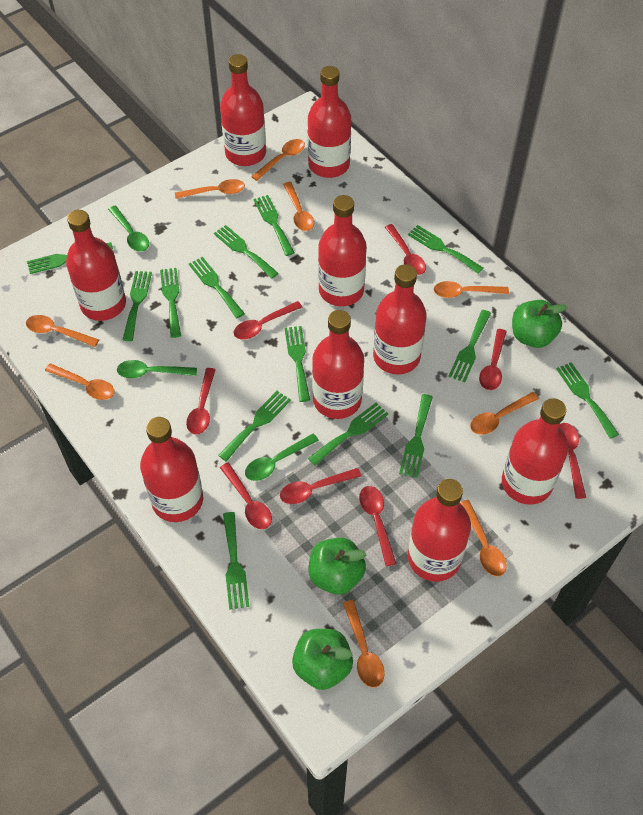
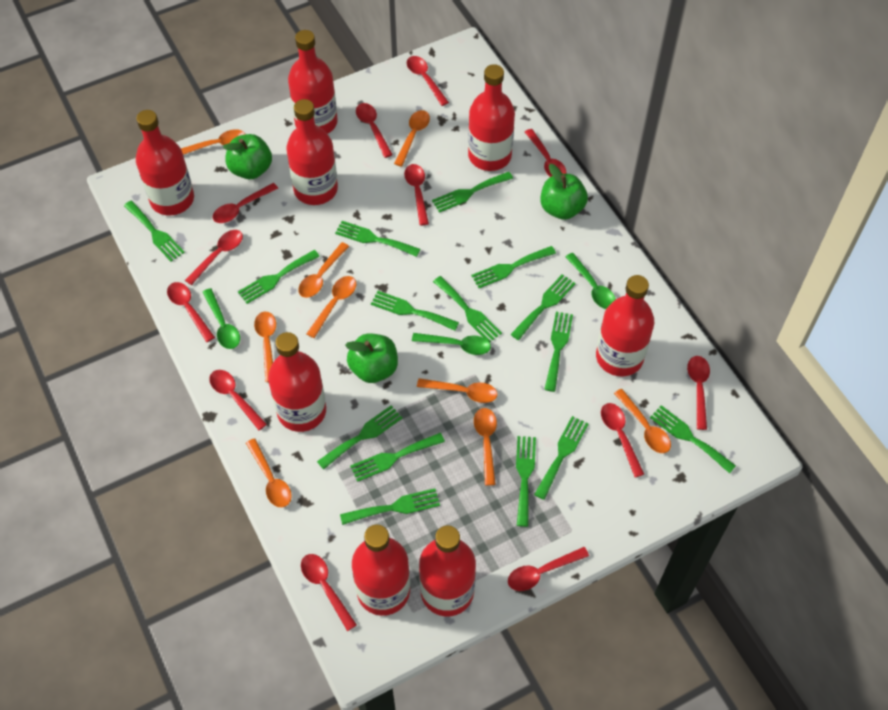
green fork: [27,242,113,274] [123,271,152,341] [160,268,181,338] [189,257,245,318] [214,225,279,279] [218,391,291,462] [223,512,249,610] [254,195,295,256] [285,326,310,402] [308,403,388,466] [399,394,433,478] [408,225,483,274] [448,310,491,383] [556,362,619,439] = 14 -> [124,201,185,261] [238,250,320,304] [317,405,402,470] [335,221,420,257] [340,488,440,525] [350,433,445,482] [371,291,459,331] [432,172,513,213] [433,276,502,342] [471,246,556,288] [510,274,576,340] [516,436,536,527] [534,416,589,500] [544,312,573,392] [650,405,736,473] = 15
red bottle: [66,210,126,321] [140,417,203,522] [220,54,266,166] [308,66,351,178] [312,310,364,419] [318,195,367,306] [373,264,427,375] [408,479,471,582] [502,398,568,505] = 9 -> [136,110,194,216] [268,332,326,432] [287,99,338,205] [288,30,338,134] [352,525,410,616] [419,525,476,616] [468,64,515,171] [596,275,654,376] = 8
red spoon: [186,368,216,435] [220,463,272,529] [234,301,302,340] [280,468,362,504] [359,486,396,566] [385,224,426,275] [479,329,507,390] [559,423,586,499] = 8 -> [167,282,215,342] [185,230,243,285] [209,370,267,430] [213,183,278,223] [301,554,357,631] [356,103,393,158] [404,164,429,226] [407,56,449,106] [508,547,589,591] [525,129,567,177] [601,403,644,478] [687,356,710,430] = 12

